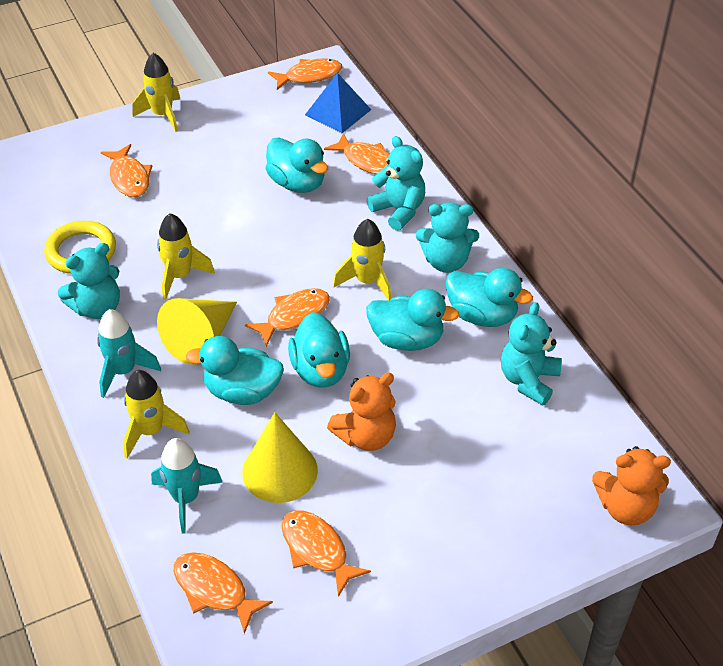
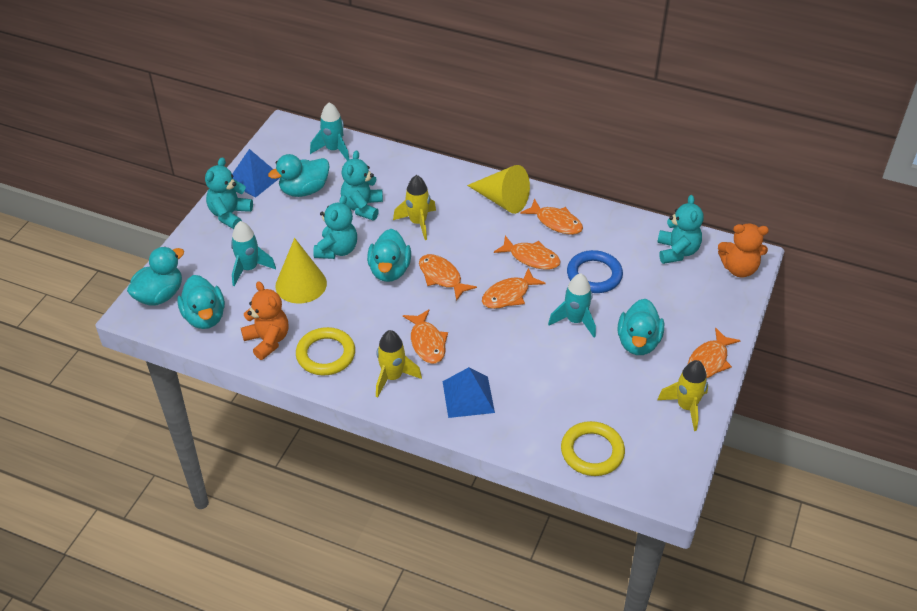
blue pyramid: [305,73,371,133] = 1 -> [232,149,280,198] [442,367,495,418] = 2
blue ring: none = 0 -> [567,250,623,293] = 1
turquoise rocket: [97,309,161,398] [151,438,223,534] = 2 -> [231,221,276,286] [310,102,350,161] [548,274,596,338] = 3
yellow ring: [44,221,116,274] = 1 -> [296,327,355,375] [561,421,625,476] = 2
yellow rocket: [123,370,190,458] [133,53,180,132] [157,213,215,300] [333,219,391,301] = 4 -> [376,330,422,397] [393,175,436,240] [657,360,708,431] = 3

